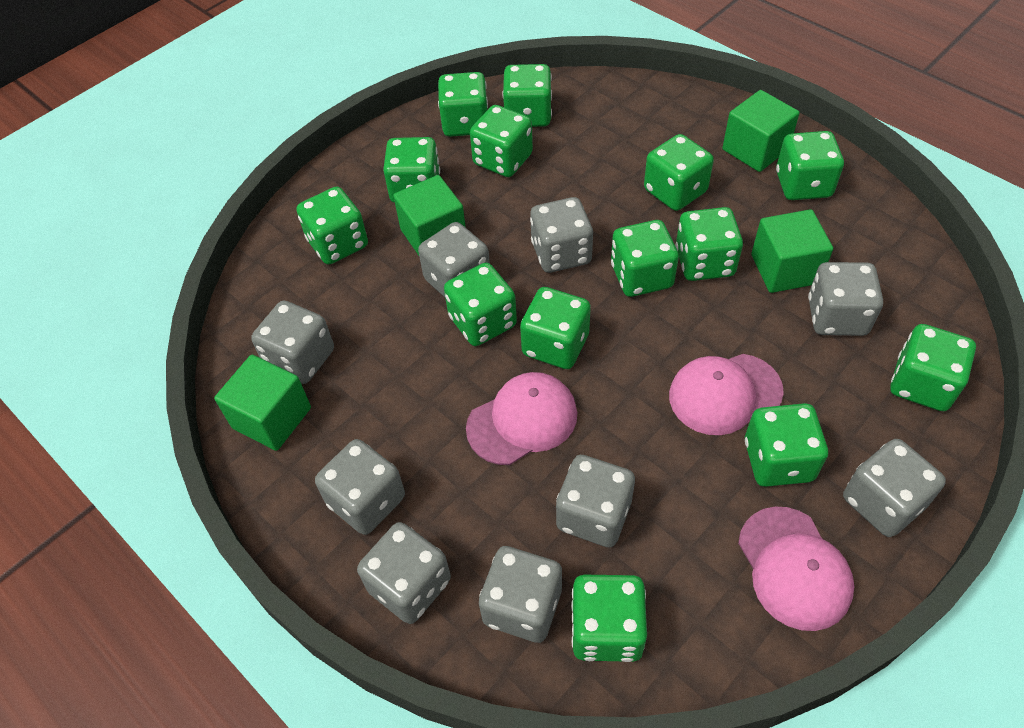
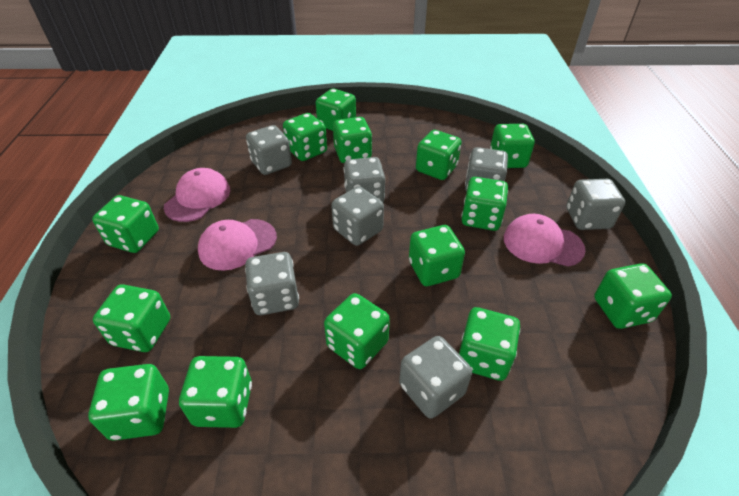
green cube: [214,355,311,451] [393,175,466,255] [722,90,799,172] [751,209,833,293] = 4 -> none = 0
grey dice: [251,300,334,384] [315,439,405,535] [357,522,451,624] [418,222,490,297] [479,546,562,643] [530,197,593,273] [556,455,635,547] [808,262,883,336] [843,439,946,537] = 9 -> [245,252,299,315] [246,125,292,175] [331,186,384,246] [344,157,385,202] [399,336,472,419] [465,147,508,192] [566,179,625,230] = 7

